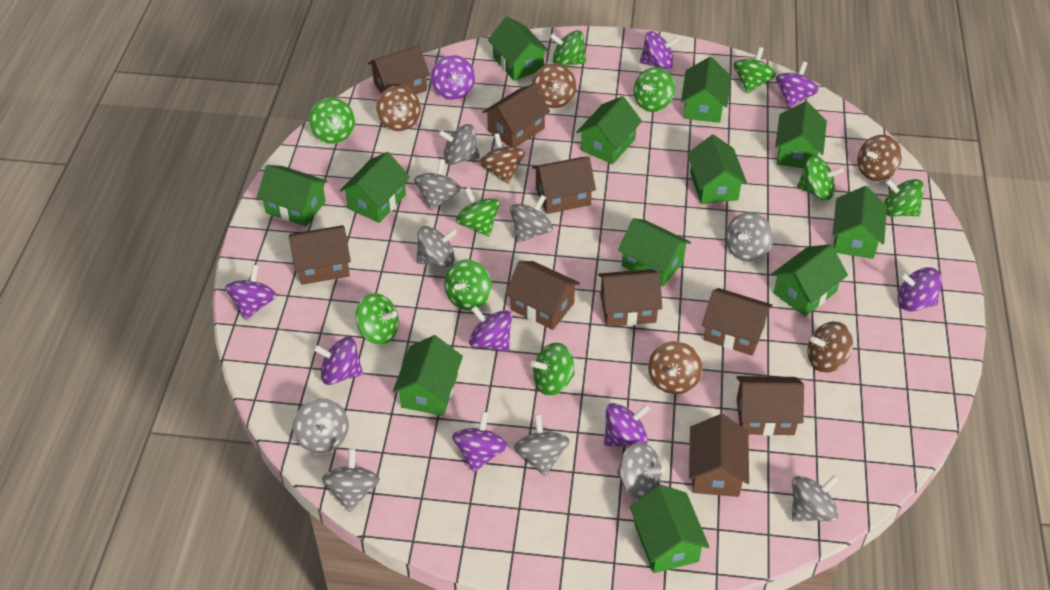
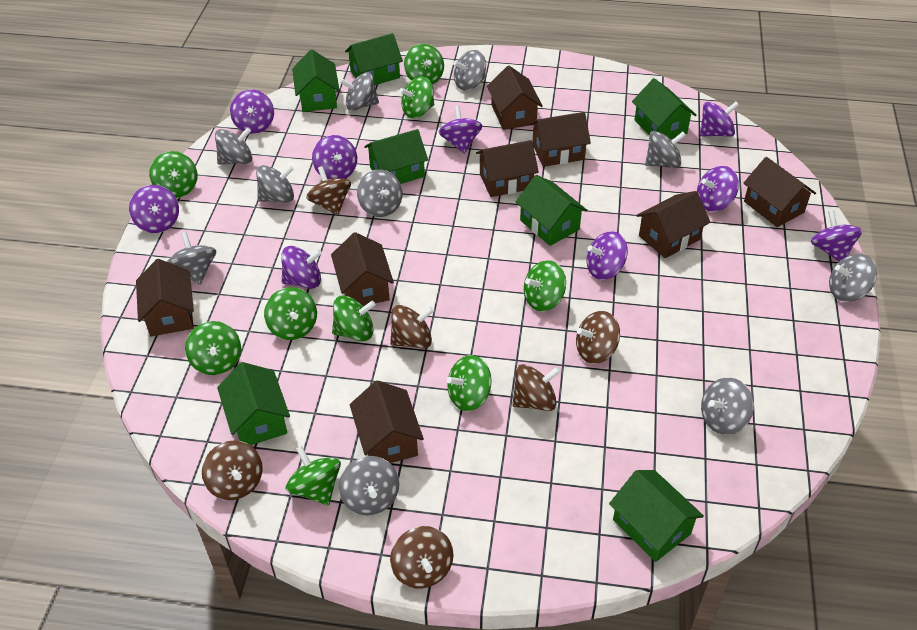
brown house: [289,225,351,285] [368,45,430,94] [482,84,550,147] [505,261,580,330] [532,157,596,214] [598,269,662,327] [689,414,749,497] [702,288,773,356] [736,376,804,436] = 9 -> [136,259,194,336] [331,232,394,306] [350,381,424,463] [476,140,539,197] [487,66,543,130] [530,112,591,167] [636,191,711,258] [744,157,816,227] = 8
green house: [257,165,328,227] [340,152,410,223] [393,335,463,416] [488,17,549,81] [576,96,642,164] [618,218,691,287] [630,485,709,573] [681,57,731,123] [687,135,747,204] [772,244,848,316] [775,101,827,168] [832,186,887,259] = 12 -> [217,362,290,445] [292,50,339,112] [345,33,403,85] [364,129,428,184] [516,175,587,246] [609,470,704,562] [632,78,696,139] = 7
green spinning top: [309,98,355,144] [356,293,399,345] [445,259,491,310] [456,188,500,237] [531,342,575,396] [550,30,586,66] [634,67,675,112] [733,47,776,94] [797,156,844,201] [884,179,924,217] = 10 -> [149,151,198,198] [185,321,241,375] [264,287,317,340] [286,446,341,506] [332,295,376,341] [399,76,434,118] [404,44,444,84] [447,355,491,411] [524,260,566,312] = 9

